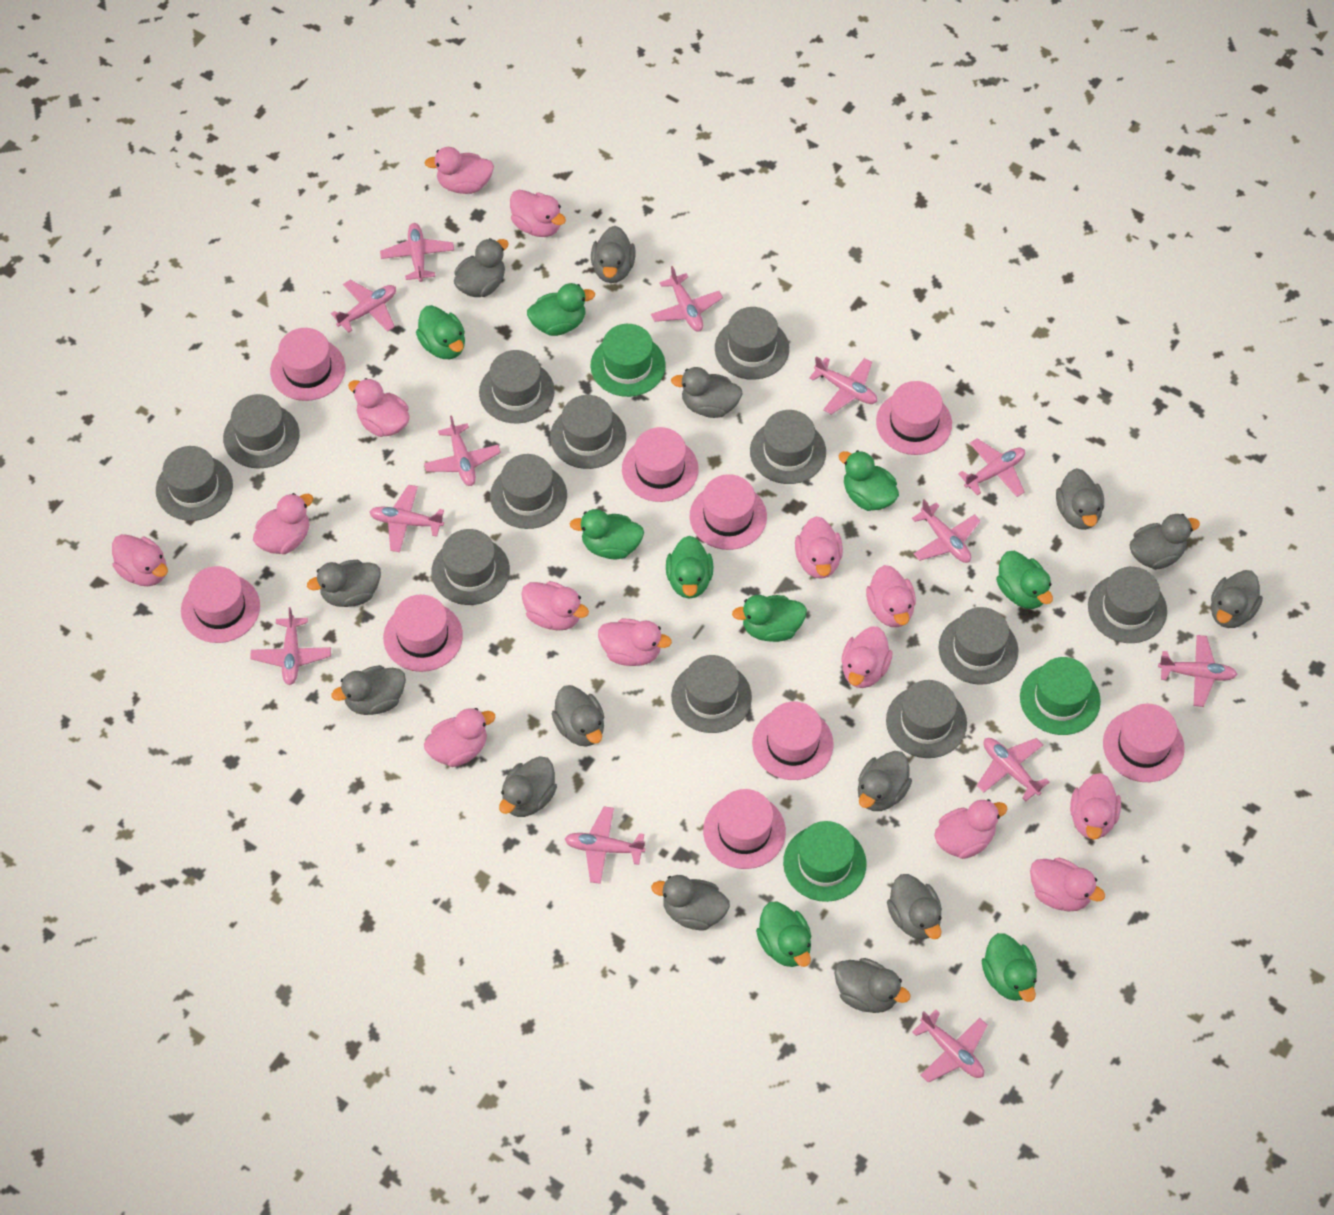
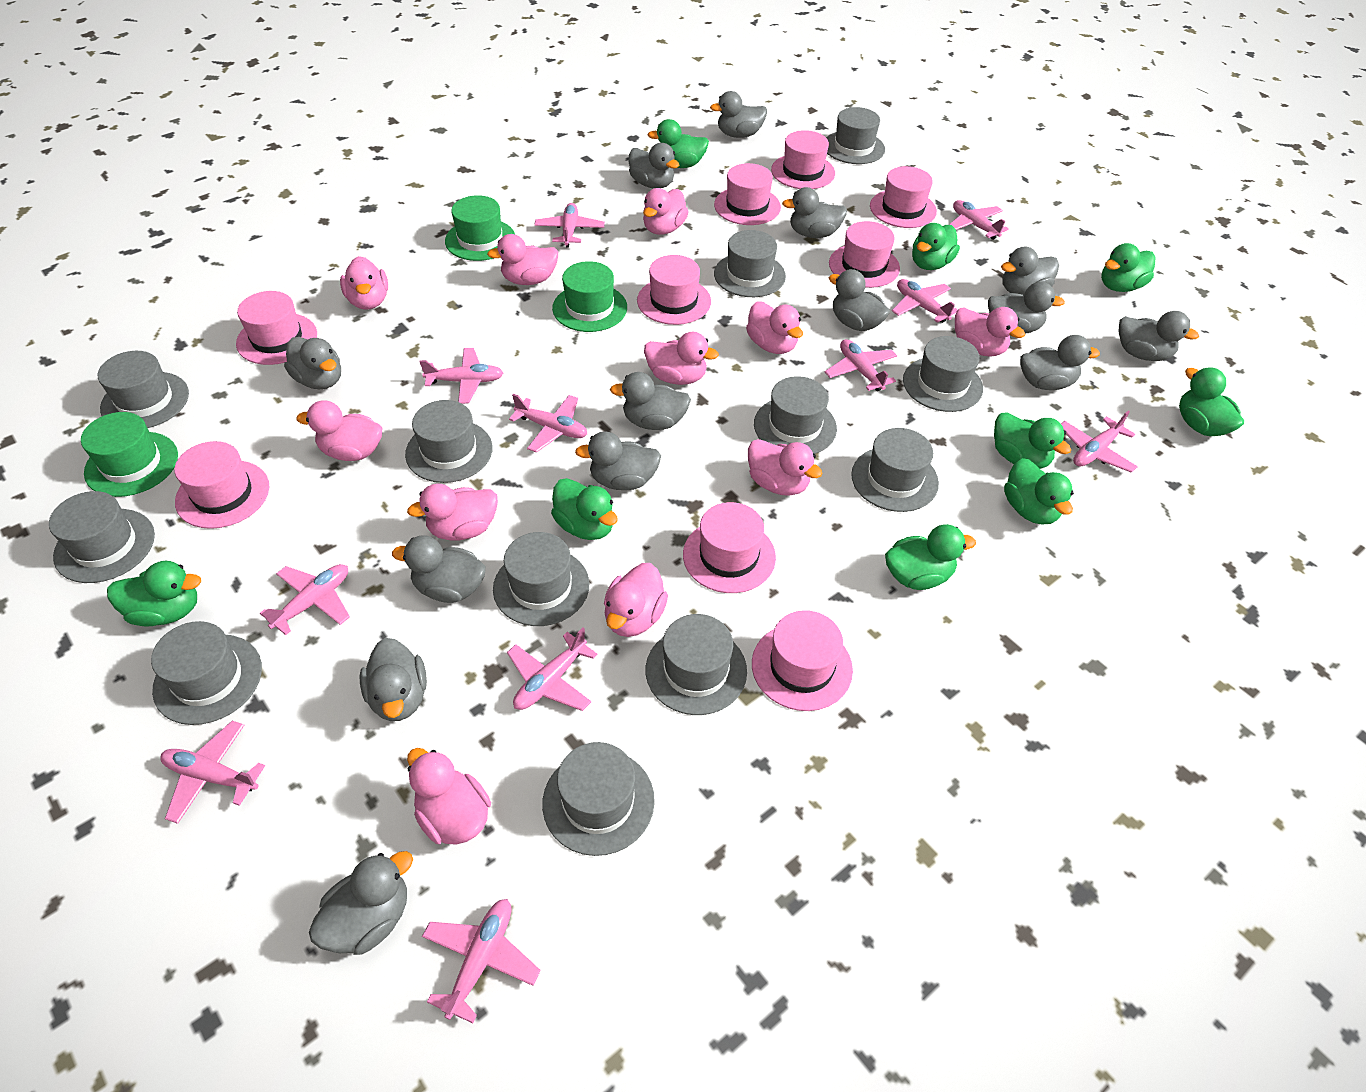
pink duck: [112,534,168,586] [253,493,313,554] [348,378,410,437] [424,147,494,194] [424,708,495,767] [510,190,566,237] [521,581,589,631] [598,619,672,666] [795,516,843,579] [841,626,893,688] [866,565,916,627] [934,799,1008,859] [1030,858,1105,912] [1070,773,1121,839] = 14 -> [296,400,383,461] [340,256,388,310] [407,483,498,541] [407,748,491,845] [487,234,558,285] [604,563,668,637] [643,188,688,235] [644,332,719,385] [746,301,803,354] [748,439,822,496] [955,307,1025,357] = 11
pink plane: [250,607,331,685] [331,280,396,333] [370,485,444,552] [380,223,454,282] [424,415,501,486] [565,806,645,884] [651,266,723,332] [809,356,877,414] [912,499,981,563] [912,1010,988,1083] [958,438,1025,497] [977,738,1050,801] [1158,635,1237,707] = 13 -> [160,721,265,824] [260,564,350,635] [419,348,503,404] [422,899,541,1023] [507,628,597,711] [509,394,587,453] [534,203,605,247] [825,339,897,391] [892,279,958,323] [949,200,1009,240] [1061,411,1138,473] = 11

